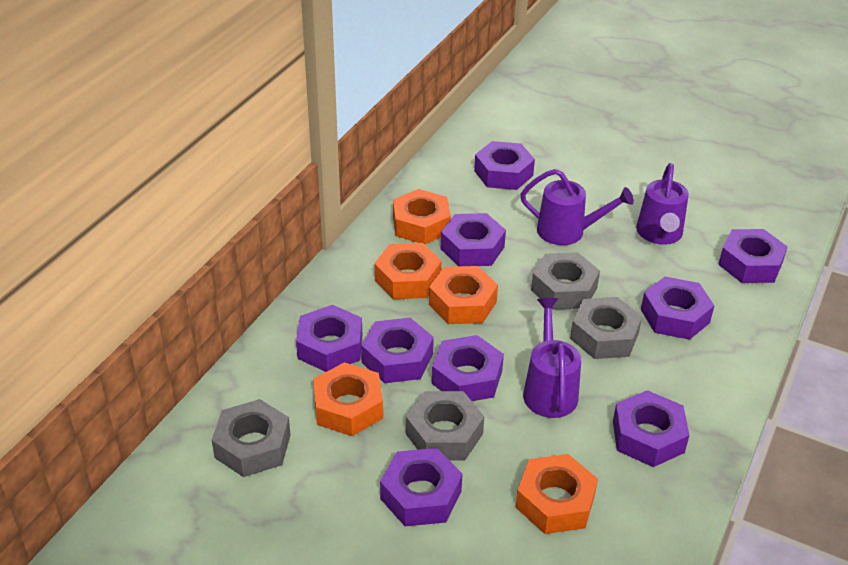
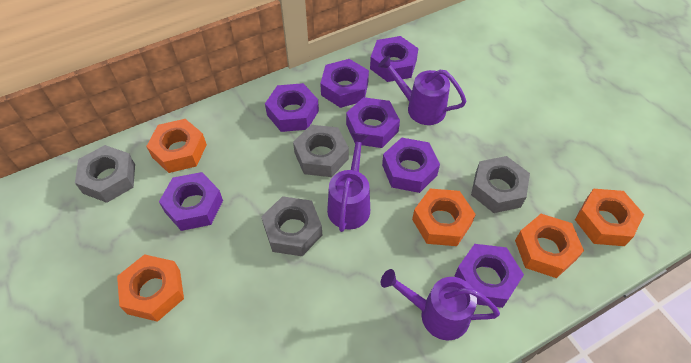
purple nut: [296,305,362,372] [361,318,434,383] [380,448,463,526] [432,335,504,401] [441,213,506,266] [474,141,535,190] [613,390,690,467] [641,277,715,340] [718,229,788,283] = 9 -> [159,172,223,231] [265,83,319,132] [320,59,369,108] [346,97,400,148] [370,36,418,82] [382,138,440,193] [455,244,524,308] = 7

